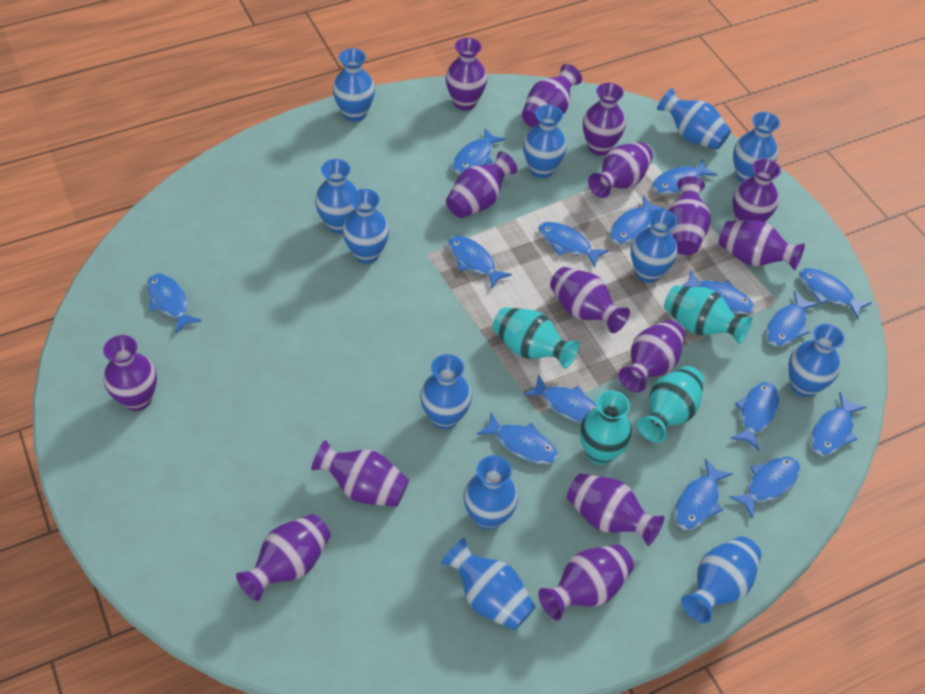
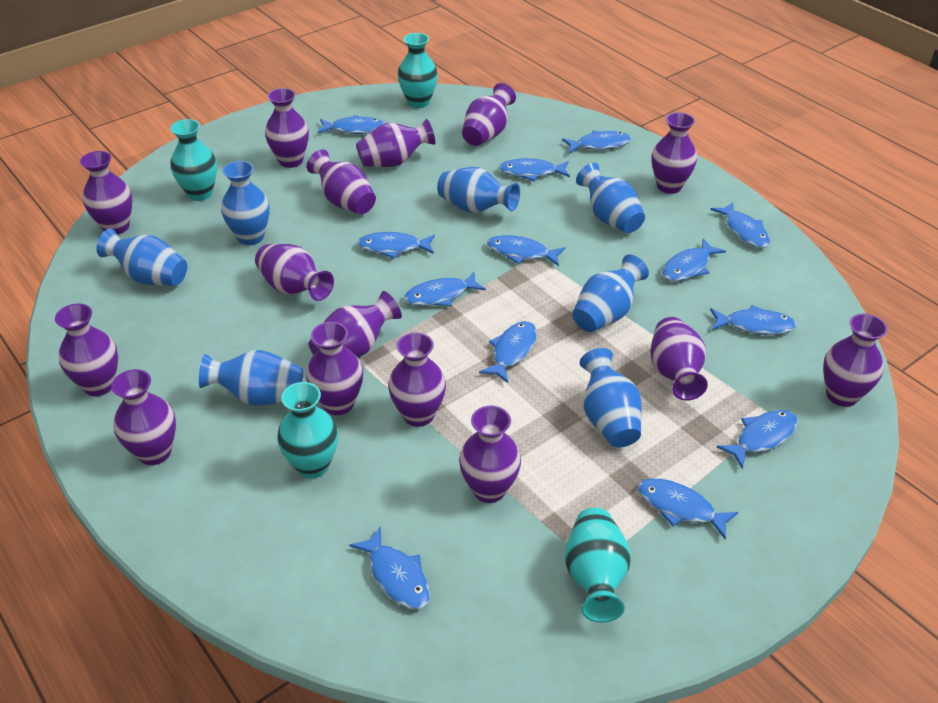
blue fish: [147,273,202,333] [448,236,512,289] [453,129,505,174] [476,412,558,464] [524,374,597,424] [538,222,609,267] [610,196,665,244] [652,159,717,194] [675,459,733,530] [682,270,754,315] [729,457,800,519] [731,382,779,450] [766,291,819,347] [799,268,872,319] [811,392,866,455] = 15 -> [317,115,385,134] [349,526,430,610] [357,232,435,259] [404,272,486,306] [479,321,537,383] [487,235,565,266] [499,158,570,181] [562,130,631,153] [638,478,739,540] [662,238,726,281] [710,202,770,248] [710,305,797,335] [717,410,798,469] = 13
blue vase: [315,159,358,234] [333,48,375,122] [342,189,389,264] [420,354,472,429] [441,538,535,631] [464,455,518,530] [523,105,567,178] [631,209,678,283] [657,88,731,150] [681,536,761,623] [733,112,780,182] [789,323,845,397] = 12 -> [96,229,187,286] [199,350,303,406] [221,161,270,245] [437,167,520,213] [572,255,649,332] [576,163,645,233] [580,348,642,448] = 7

